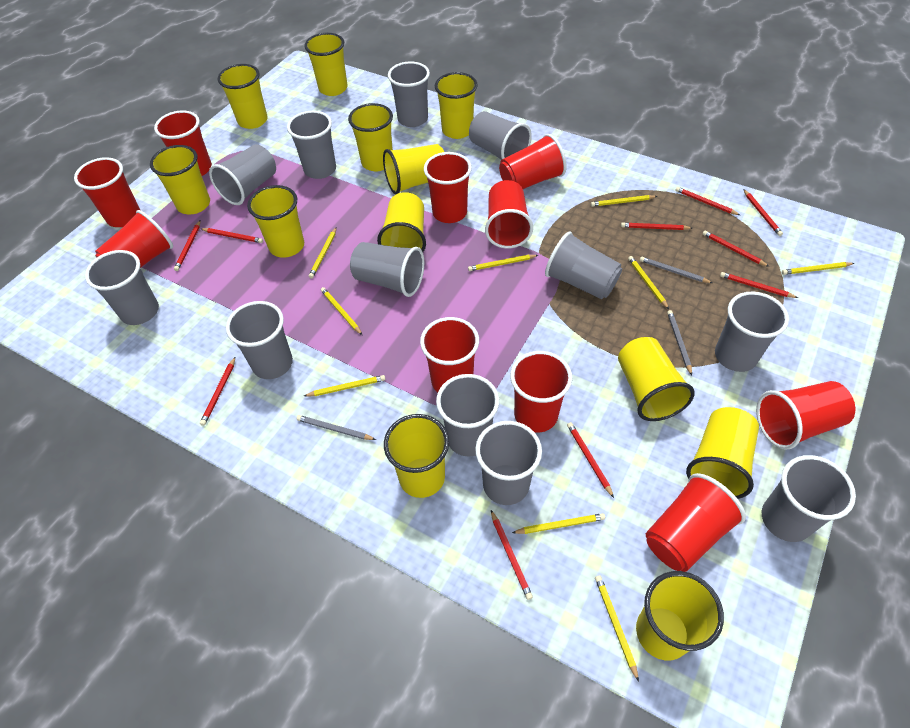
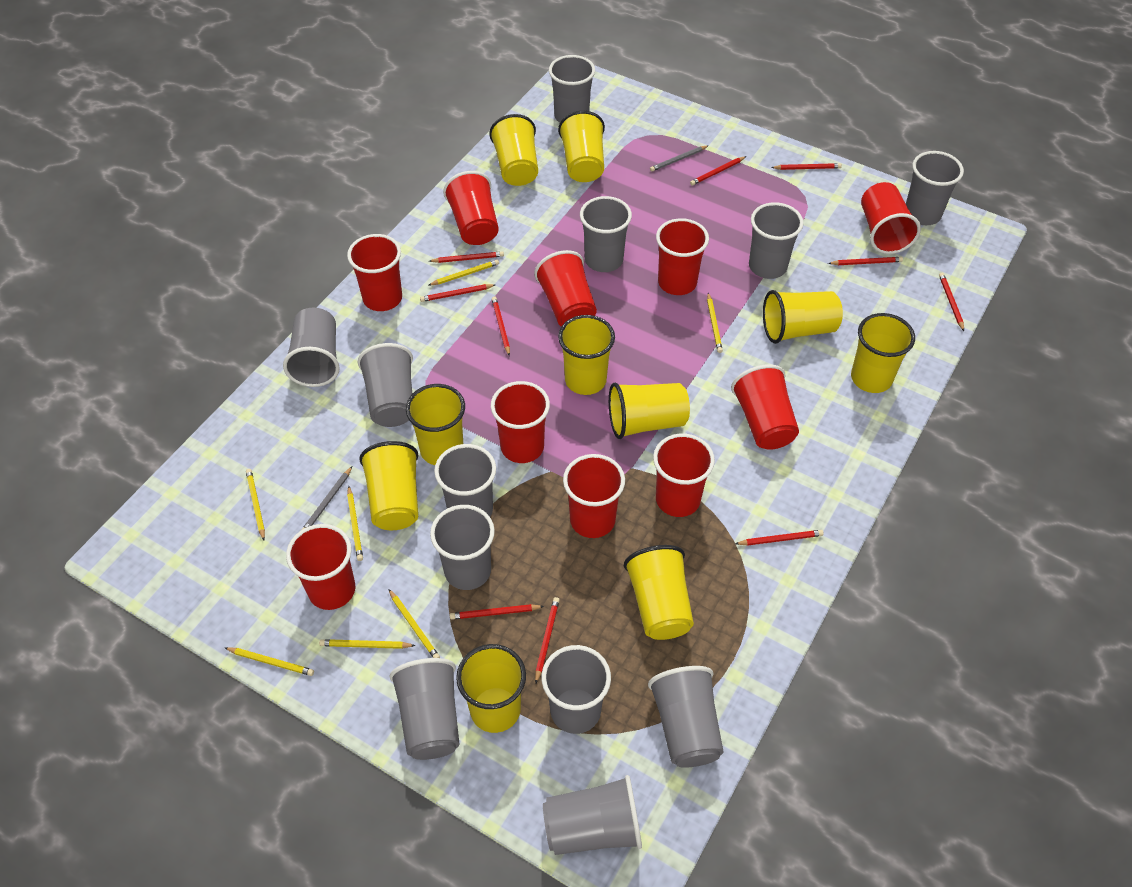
grey pencil: [296,415,376,440] [640,257,712,283] [667,310,692,375] = 3 -> [302,467,352,530] [650,145,709,172] = 2
yellow cup: [150,145,210,214] [218,64,268,129] [247,185,304,258] [304,33,347,96] [348,103,393,171] [377,192,426,252] [383,144,444,194] [384,414,449,498] [435,72,478,139] [618,337,695,421] [636,571,724,661] [686,407,759,499] = 12 -> [359,441,418,530] [406,384,465,465] [456,644,526,733] [489,114,538,186] [558,111,605,182] [558,315,615,395] [609,383,690,439] [624,545,694,640] [763,290,843,344] [851,313,915,393] = 10
yellow pencil: [304,375,385,396] [309,227,337,278] [321,287,362,335] [468,255,538,271] [512,513,605,534] [591,195,657,207] [595,575,639,682] [628,256,669,309] [782,262,854,275] = 9 -> [225,647,314,676] [246,469,265,540] [319,639,416,649] [347,486,363,561] [389,589,440,658] [429,260,499,285] [707,293,723,353] = 7

